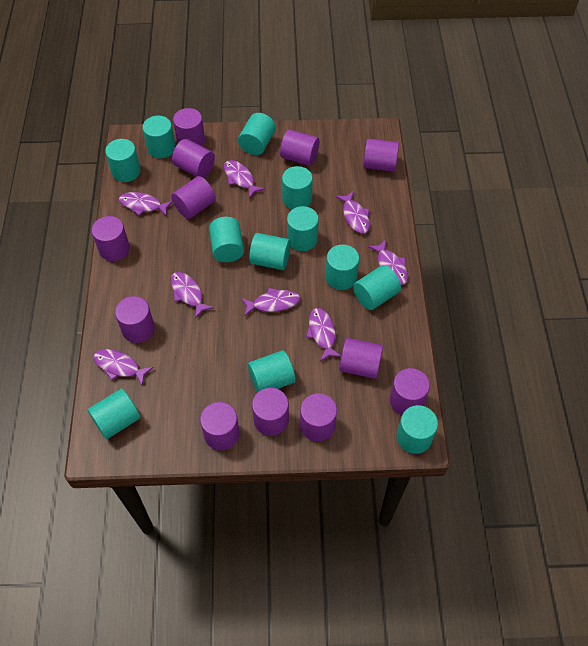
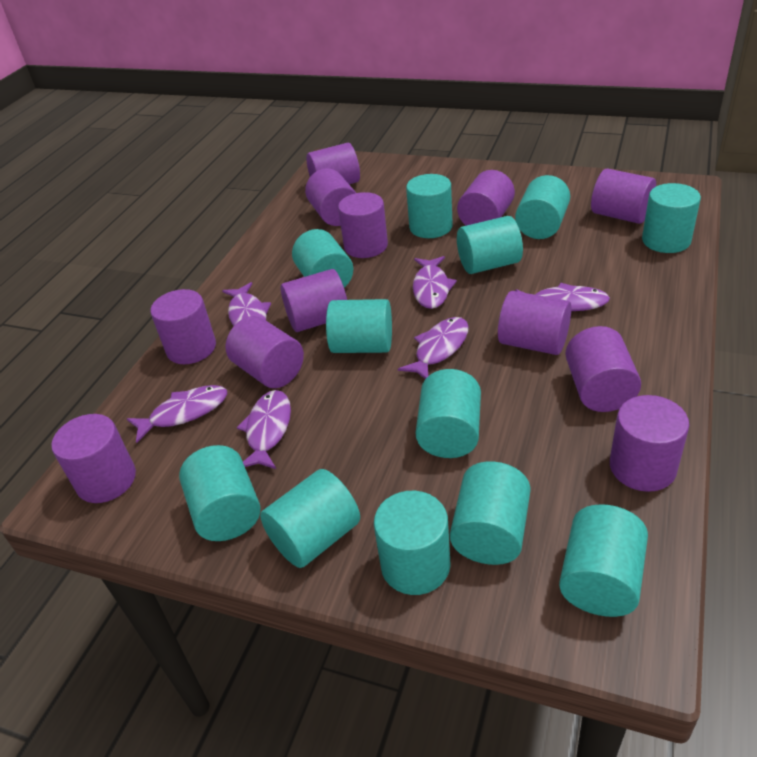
purple fish: [93,349,154,386] [119,192,173,216] [171,272,214,318] [224,160,265,198] [241,288,300,316] [306,308,341,361] [335,191,370,234] [368,240,408,285] = 8 -> [127,385,227,443] [222,282,271,326] [237,390,291,469] [398,317,469,379] [413,256,457,309] [515,283,610,311] = 6

